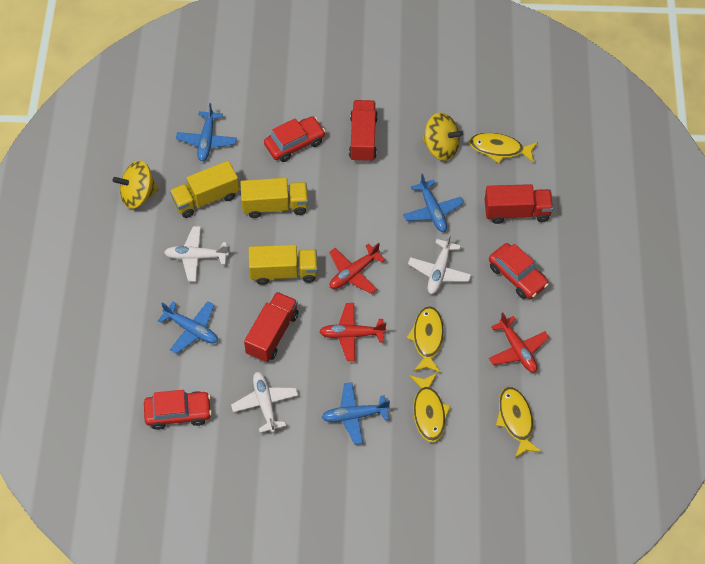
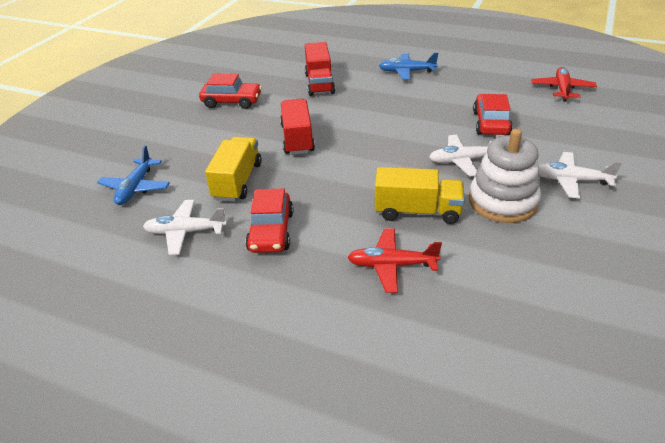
blue plane: [158,301,218,354] [176,103,237,161] [322,382,390,445] [403,174,464,232] = 4 -> [97,145,170,205] [379,53,438,80] = 2
red plane: [319,303,386,361] [329,243,385,294] [489,312,549,373] = 3 -> [347,228,442,293] [531,67,597,101] = 2
red truck: [244,292,299,362] [349,100,378,162] [484,184,553,224] = 3 -> [280,99,315,155] [305,42,335,96] = 2
white stacking toy: none = 0 -> [469,129,541,223] = 1
yellow fish: [406,306,444,373] [410,373,451,443] [469,133,538,163] [496,387,542,458] = 4 -> none = 0
yellow spinning top: [113,160,159,209] [422,113,463,161] = 2 -> none = 0
yellow truck: [170,161,239,218] [240,178,308,218] [249,245,318,285] = 3 -> [205,137,262,202] [375,167,465,224] = 2

